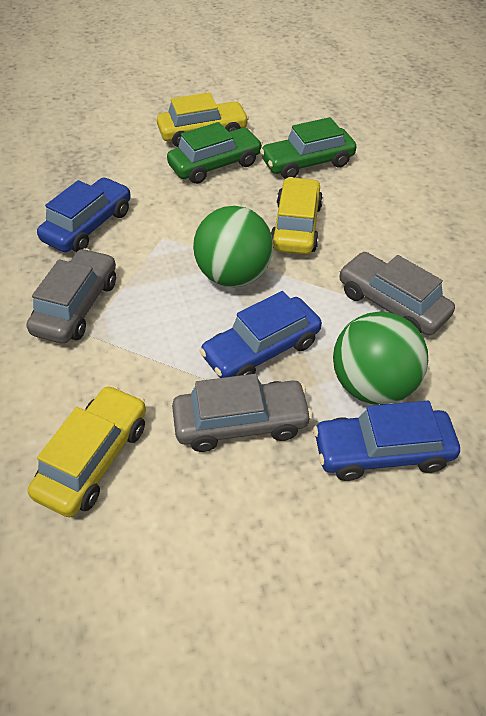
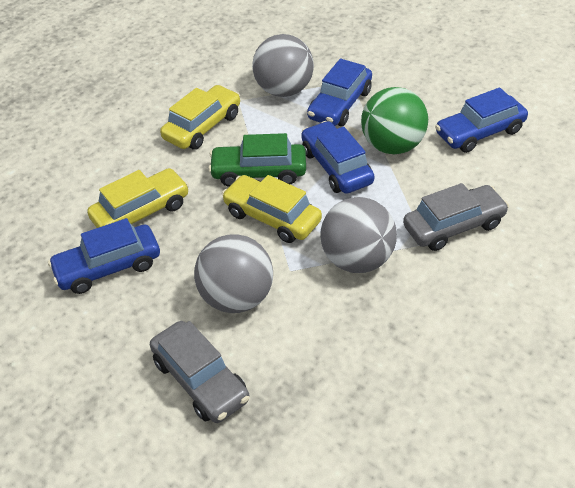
blue car: [37,177,131,252] [199,291,322,378] [313,401,460,481] = 3 -> [48,218,160,294] [301,121,374,194] [307,59,372,126] [435,87,528,153] = 4
green ball: [193,206,273,287] [333,312,428,405] = 2 -> [361,87,428,154] = 1
green car: [167,122,263,184] [260,117,356,179] = 2 -> [208,133,306,187] = 1
grey ball: none = 0 -> [194,235,273,313] [252,34,314,97] [320,197,397,273] = 3
grey car: [26,248,116,344] [172,374,313,452] [339,252,455,335] = 3 -> [150,321,250,423] [403,183,509,251] = 2

